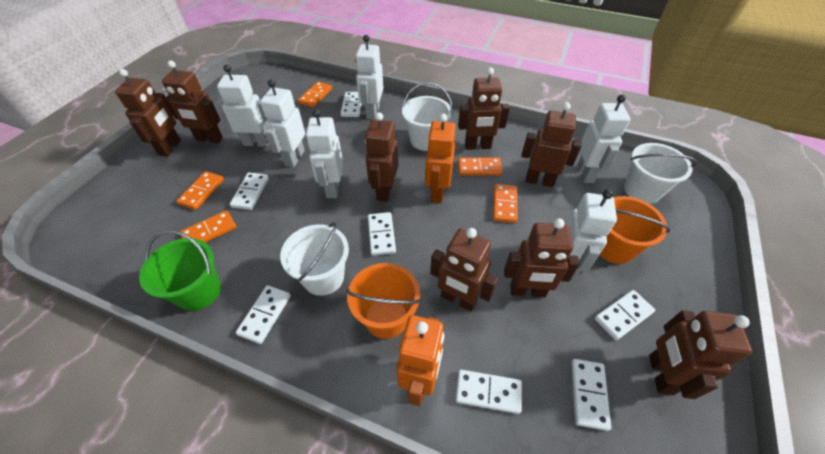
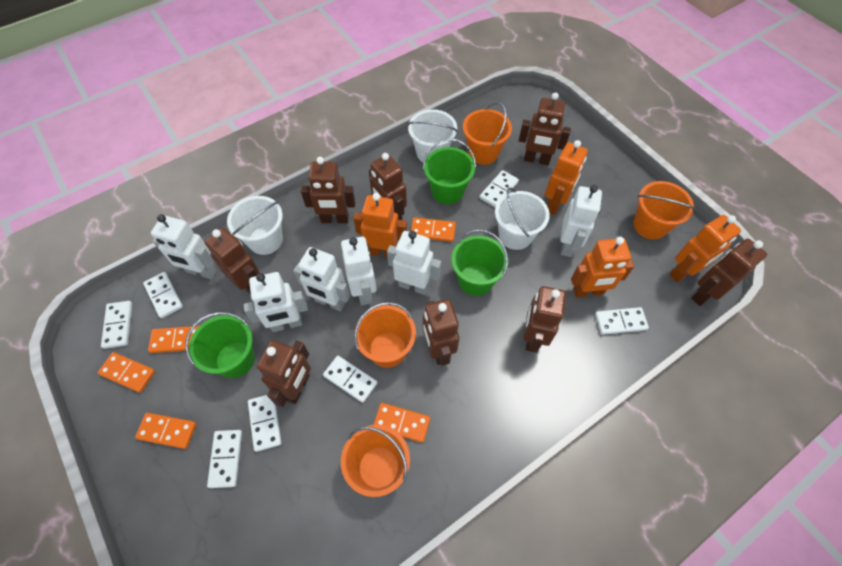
green bucket: [139,230,221,311] = 1 -> [185,312,255,378] [423,138,476,204] [451,229,509,296] = 3
orange bucket: [346,263,421,339] [600,196,670,264] = 2 -> [341,424,410,497] [354,302,416,368] [463,102,512,165] [633,181,696,240] = 4
orange robot: [397,315,444,406] [425,114,456,203] = 2 -> [353,193,407,257] [545,140,588,215] [571,237,634,298] [669,215,741,282] = 4

